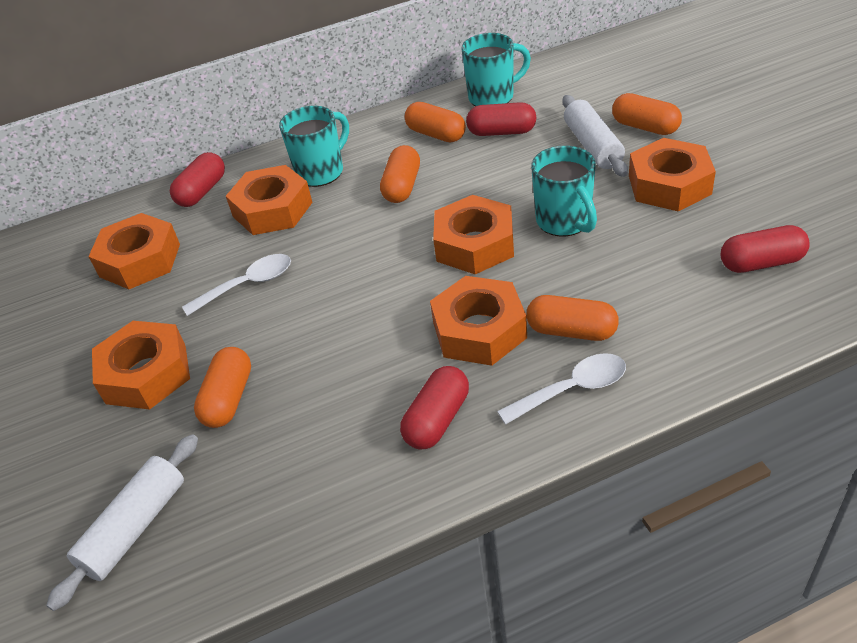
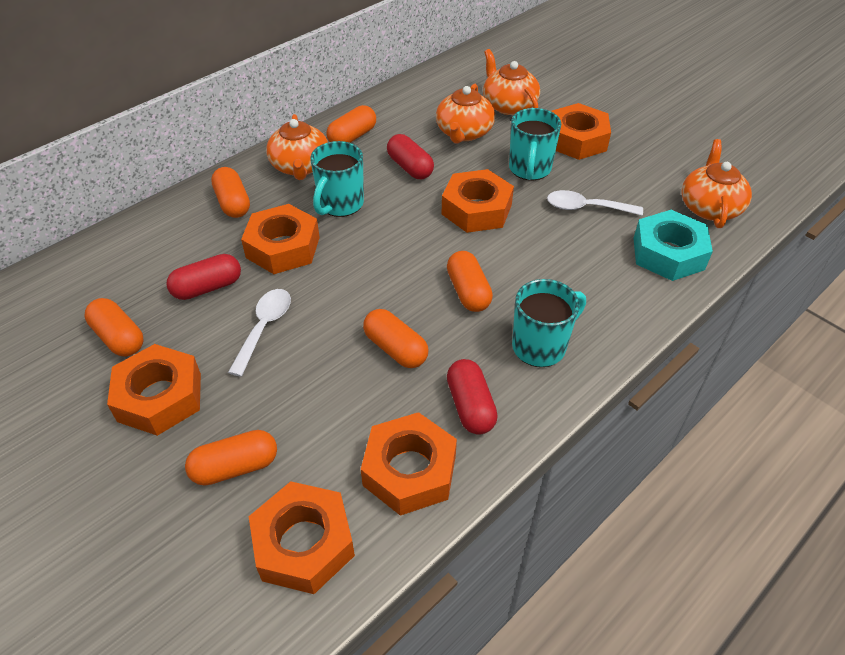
orange capsule: [194,347,251,428] [380,145,420,203] [405,102,466,142] [526,295,619,341] [612,93,682,135] = 5 -> [85,298,143,357] [185,430,277,486] [211,167,250,218] [327,105,376,143] [363,309,428,368] [447,251,493,312] = 6
orange teapot: none = 0 -> [266,114,328,180] [436,84,495,144] [483,49,540,115] [682,139,752,228] = 4
red capsule: [170,152,225,207] [400,366,469,449] [466,102,536,136] [721,225,810,273] = 4 -> [166,254,241,300] [387,134,434,179] [447,359,498,435] = 3
turquoise nut: none = 0 -> [633,210,713,281] = 1
white rolling pin: [46,434,198,611] [562,95,628,177] = 2 -> none = 0

